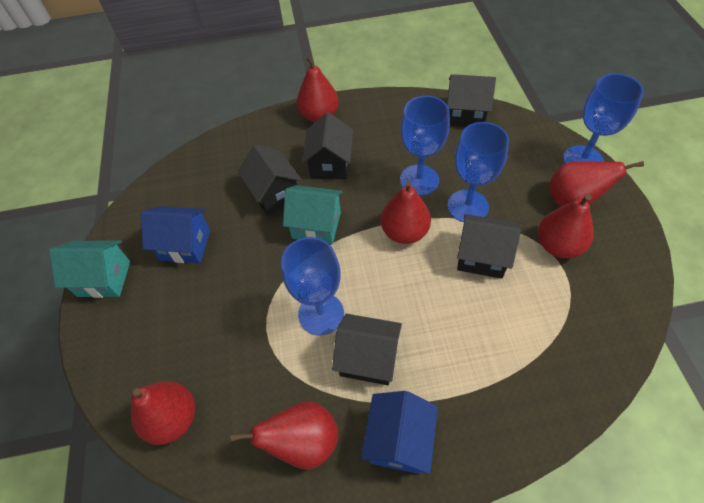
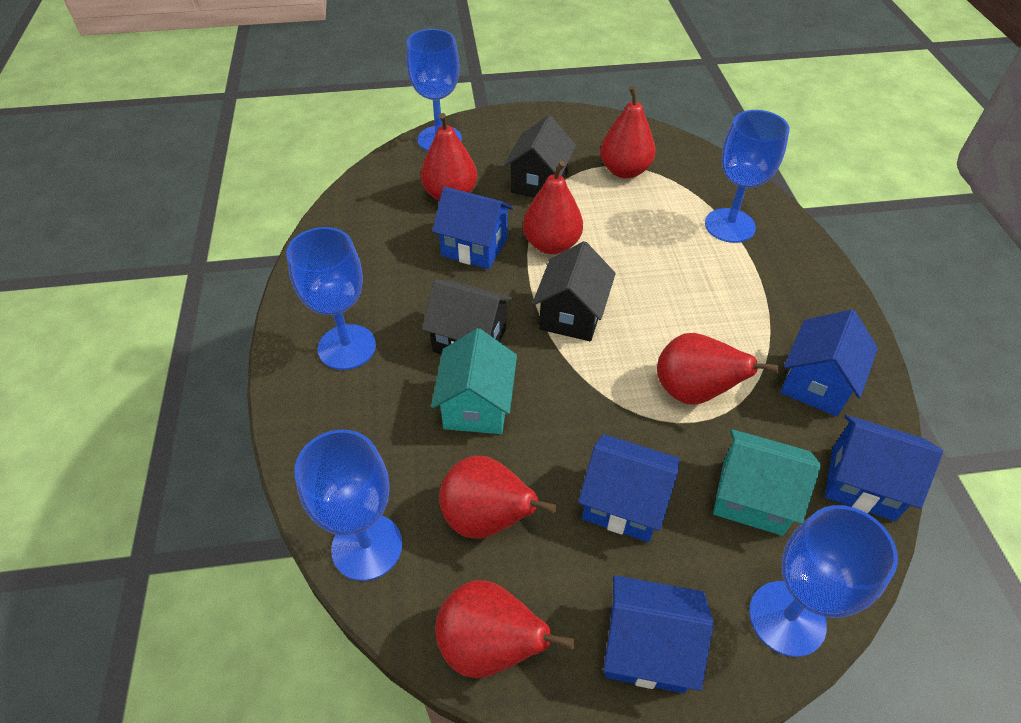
black house: [238,144,302,215] [302,112,353,179] [332,314,402,385] [447,74,496,126] [457,214,521,279] = 5 -> [422,279,513,355] [504,115,576,198] [532,241,616,341] = 3
blue goblet: [281,237,344,336] [400,96,450,196] [447,122,509,222] [563,73,644,163] = 4 -> [286,227,376,370] [294,430,402,581] [406,29,462,151] [705,110,790,243] [749,505,898,657] = 5
blue house: [141,206,210,263] [361,391,438,474] = 2 -> [432,187,513,269] [578,434,680,542] [603,575,713,693] [780,309,878,416] [825,415,943,521] = 5

